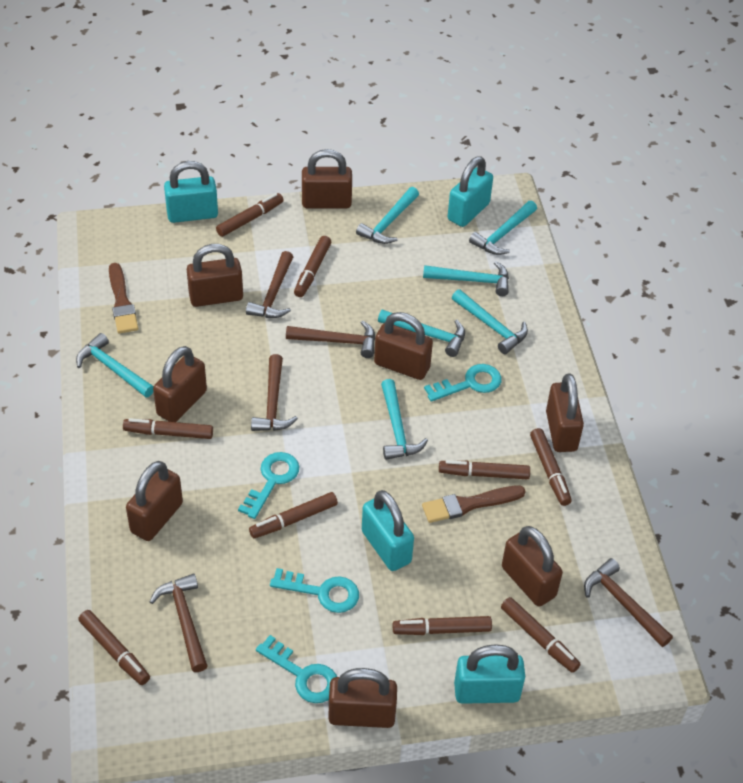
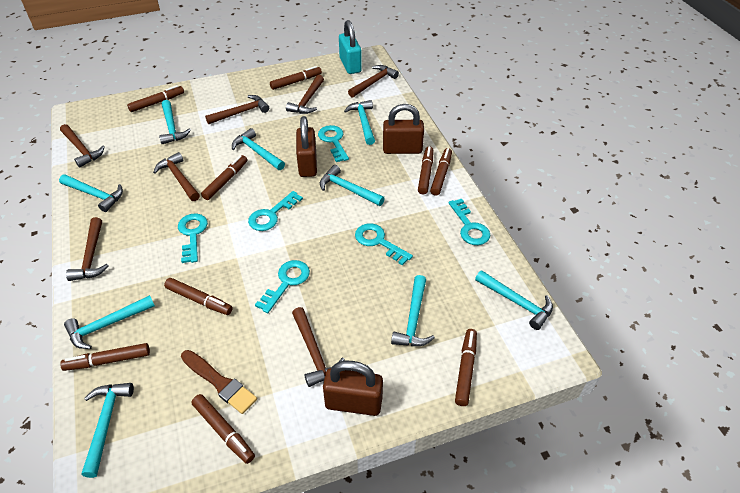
brown brush: [109,263,138,333] [422,485,526,523] = 2 -> [181,350,257,414] = 1
brown hammer: [149,574,208,672] [246,251,293,318] [251,354,298,431] [286,320,375,358] [584,558,673,647] = 5 -> [60,124,105,168] [66,217,109,281] [153,152,200,201] [205,95,269,124] [286,75,324,114] [292,307,345,387] [348,65,399,98] = 7
brown padlock: [126,461,183,541] [153,346,207,422] [187,244,243,307] [302,149,352,208] [329,668,397,728] [374,312,433,380] [502,526,563,607] [546,373,584,452] = 8 -> [296,116,317,177] [323,361,383,416] [383,104,424,154] = 3
turquoise hammer: [76,333,154,397] [356,187,419,244] [378,309,465,357] [381,379,428,460] [423,261,509,296] [452,289,528,354] [469,201,537,255] = 7 -> [59,174,123,212] [64,295,155,349] [81,383,134,478] [159,100,191,144] [232,128,285,170] [320,165,385,206] [344,100,375,145] [391,275,435,346] [475,270,553,330] = 9
turquoise key: [238,452,300,519] [256,635,337,703] [270,568,359,613] [424,364,502,402] = 4 -> [178,214,208,263] [248,191,303,231] [255,260,310,313] [318,125,349,162] [355,223,413,266] [449,199,490,245] = 6
turquoise padlock: [164,161,218,223] [362,490,414,571] [448,156,493,227] [454,644,525,704] = 4 -> [339,20,362,74] = 1

